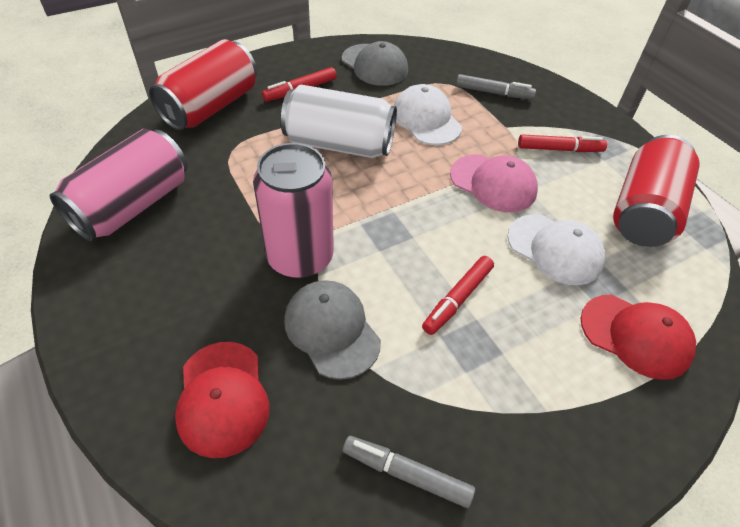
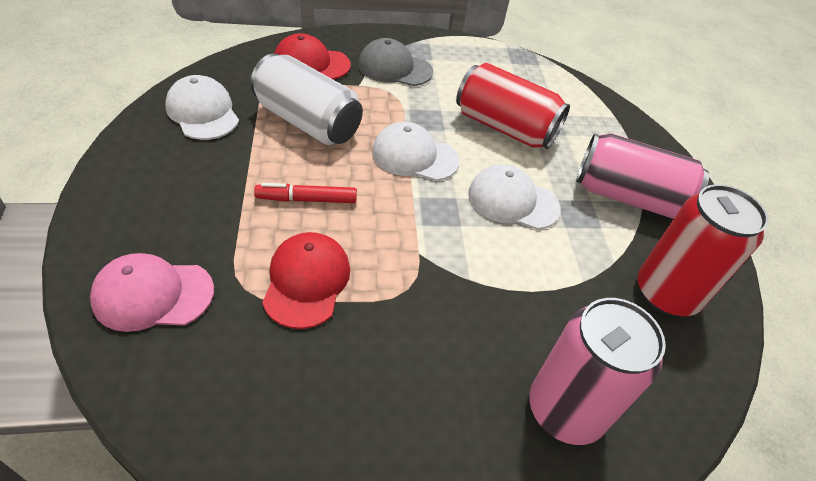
grey cap: [284,280,381,380] [342,41,408,86] = 2 -> [358,38,433,86] = 1
grey marker: [343,436,475,508] [456,74,536,99] = 2 -> none = 0
red marker: [262,67,337,102] [422,256,494,335] [518,134,607,152] = 3 -> [254,183,357,203] = 1
white cap: [394,84,462,145] [507,214,605,285] = 2 -> [165,75,239,140] [372,122,460,181] [468,164,561,230] = 3

